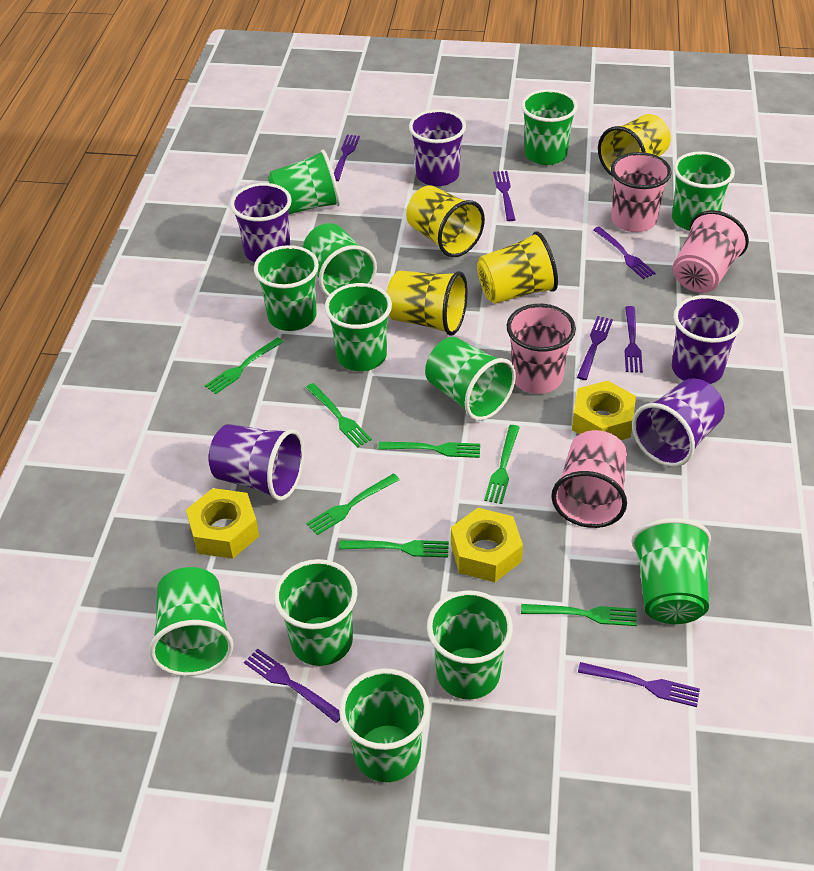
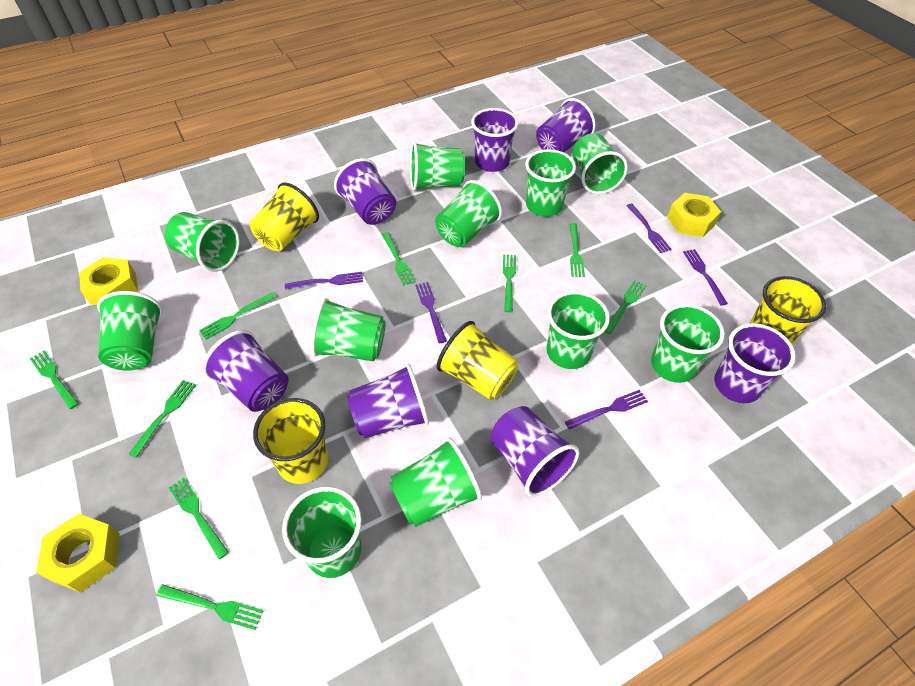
green cup: [149,567,234,676] [254,245,319,331] [268,150,340,214] [274,559,357,666] [303,223,377,297] [325,283,392,371] [339,668,430,782] [425,337,516,421] [427,590,513,700] [521,89,578,165] [631,518,711,624] [672,151,735,231] = 12 -> [97,291,163,371] [165,212,239,272] [282,487,362,578] [311,298,386,361] [389,438,482,527] [410,142,465,191] [435,180,502,247] [525,149,576,217] [547,291,610,369] [572,133,628,194] [651,304,724,383] = 11
green fork: [205,337,284,394] [306,383,372,448] [307,473,400,535] [339,540,449,557] [378,442,480,458] [484,425,520,504] [521,604,637,626] = 7 -> [30,351,79,409] [129,380,196,458] [156,584,264,630] [168,478,229,559] [199,292,276,340] [382,232,416,286] [503,255,516,312] [569,223,585,277] [604,280,647,334] = 9
pink cup: [507,304,576,394] [551,430,627,528] [611,152,672,232] [672,210,749,293] = 4 -> none = 0
purple cup: [208,424,304,501] [230,183,292,262] [409,109,466,186] [632,378,725,467] [672,295,743,384] = 5 -> [202,330,289,412] [334,158,396,225] [347,364,429,438] [471,108,518,172] [490,406,579,497] [536,98,596,152] [714,323,795,403] = 7
purple fork: [244,648,340,723] [334,135,360,181] [493,171,516,221] [577,316,613,380] [578,662,700,707] [593,227,656,279] [624,306,643,373] = 7 -> [285,272,363,290] [415,282,447,343] [565,390,648,430] [626,204,672,253] [683,249,728,306] = 5

